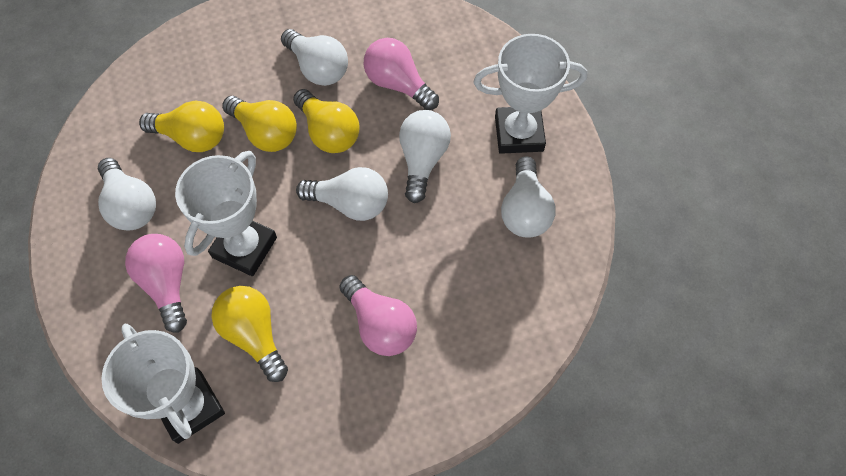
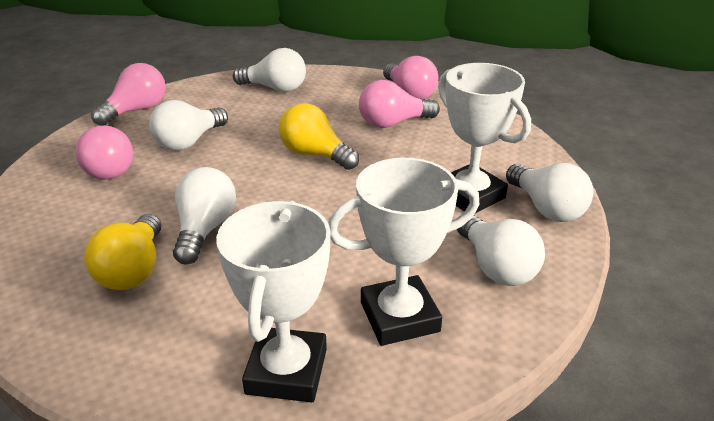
pink light bulb: [125,234,187,333] [339,275,417,356] [363,38,439,110] = 3 -> [75,125,133,180] [91,63,166,126] [359,80,440,128] [383,56,438,100] = 4
yellow light bulb: [139,101,224,152] [211,286,288,382] [222,96,297,152] [293,89,359,153] = 4 -> [84,214,161,290] [279,103,359,170] = 2

